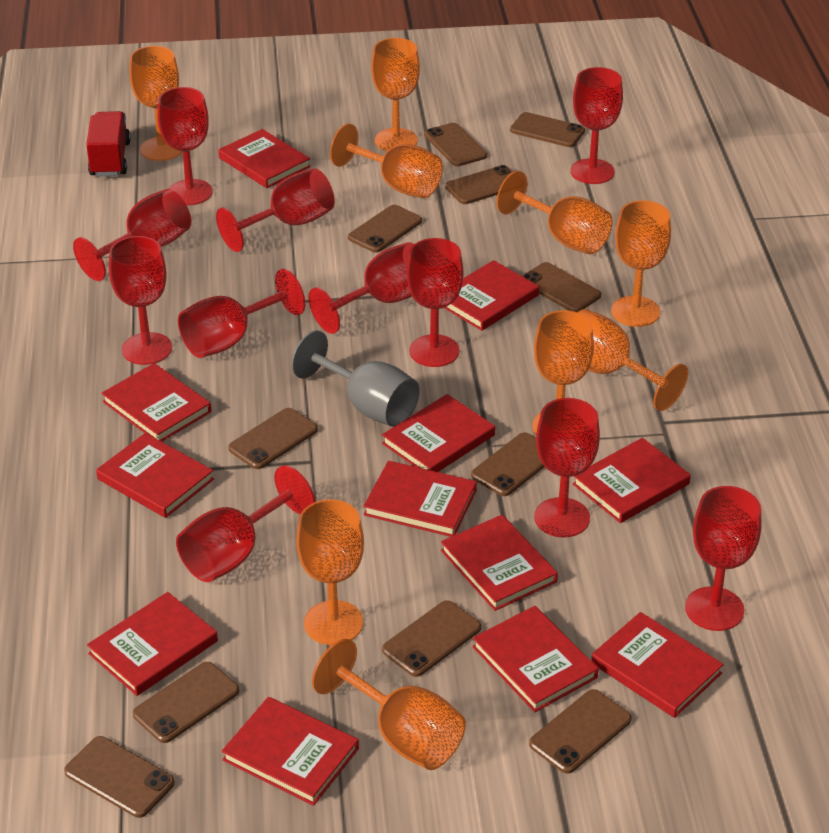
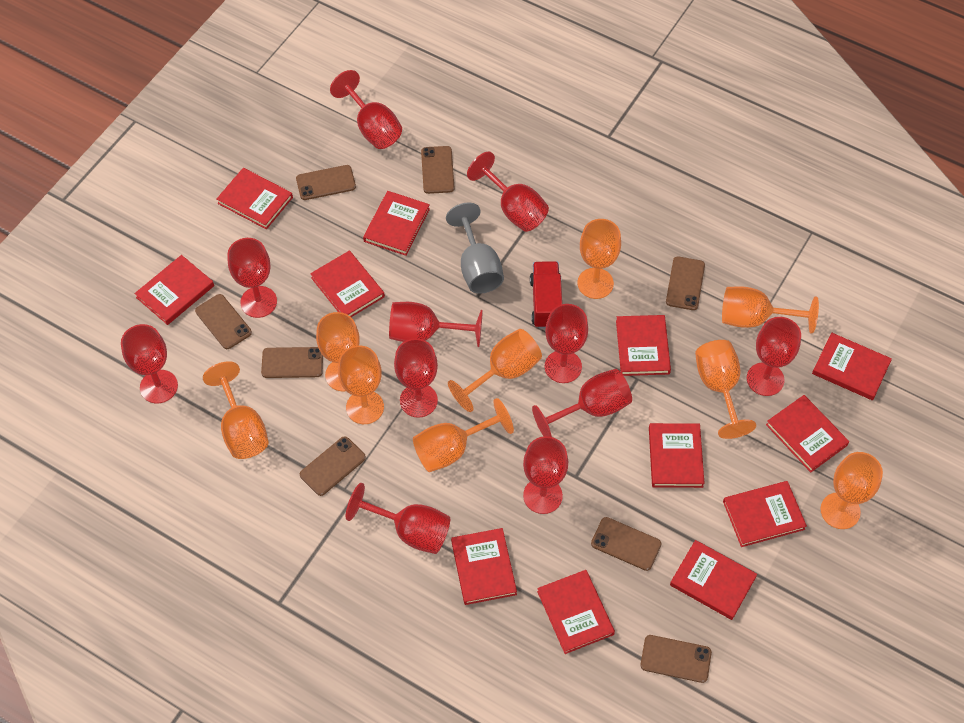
brown phone: [64,736,175,818] [133,662,239,743] [228,408,318,469] [348,205,422,253] [382,600,481,677] [424,123,487,166] [445,165,513,204] [471,432,544,496] [510,112,585,147] [522,262,601,312] [529,689,632,774] = 11 -> [195,294,252,349] [261,347,323,378] [296,165,356,200] [300,436,366,496] [421,146,455,194] [591,517,662,571] [640,635,712,683] [666,256,705,310] = 8

